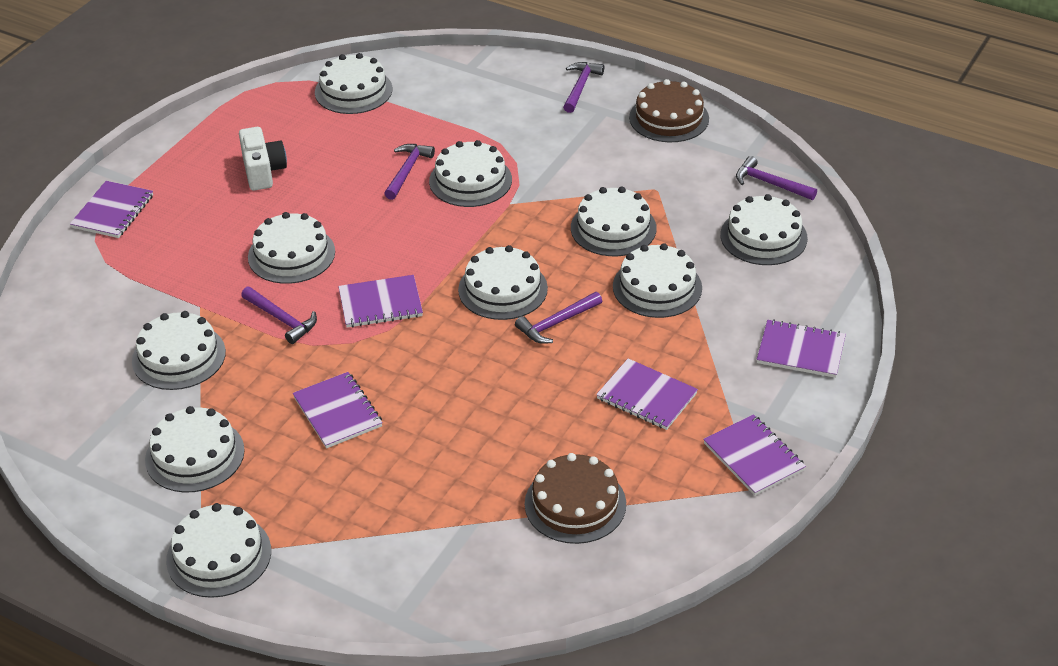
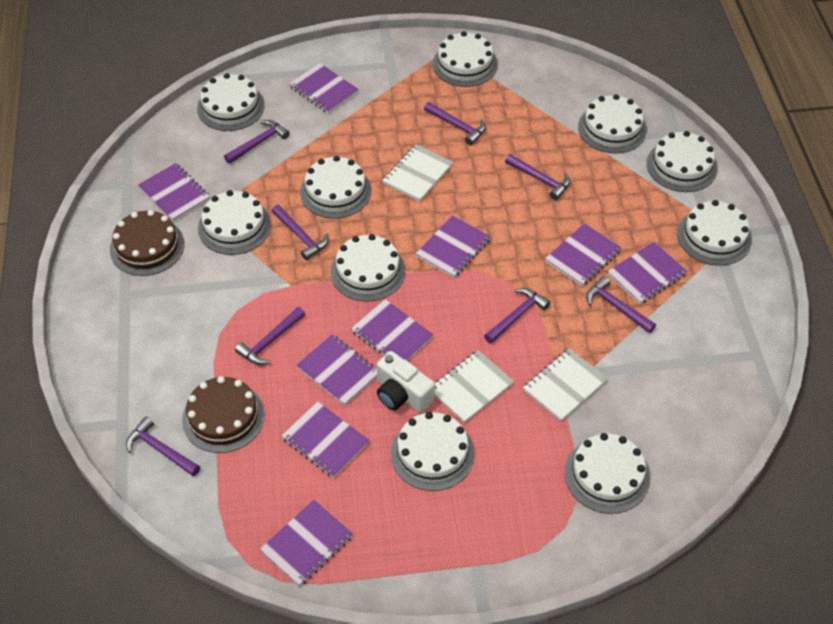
purple hammer: [241,287,317,344] [384,144,435,200] [515,292,602,344] [563,62,604,113] [736,156,817,200] = 5 -> [126,416,200,476] [224,120,290,164] [235,307,305,365] [272,205,329,260] [424,102,486,145] [484,288,551,344] [505,154,570,200] [586,276,656,333] = 8
purple notebook: [70,181,153,238] [293,372,383,448] [338,275,423,328] [596,358,698,430] [703,414,806,496] [757,319,846,378] = 6 -> [138,163,210,221] [260,500,353,587] [281,401,370,478] [289,63,359,113] [296,334,377,406] [351,299,434,361] [416,215,491,278] [545,223,622,286] [607,242,688,304] = 9
white notebook: none = 0 -> [382,144,453,201] [435,350,514,423] [523,348,608,421] = 3

